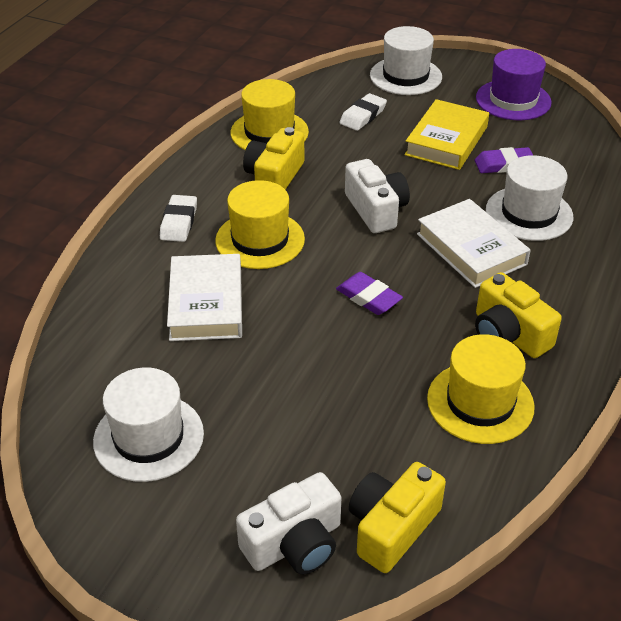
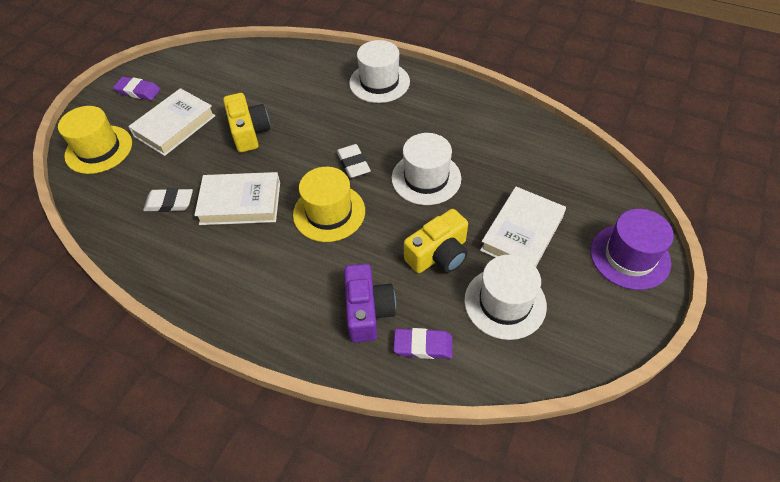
purple camera: none = 0 -> [344,264,396,343] = 1
white book: [167,254,242,341] [417,199,531,288] = 2 -> [128,88,215,156] [194,172,280,225] [480,187,566,267] = 3
white camera: [236,472,341,575] [345,159,410,233] = 2 -> none = 0
yellow book: [405,99,489,170] = 1 -> none = 0
yellow camera: [243,127,304,190] [349,462,446,573] [475,272,562,358] = 3 -> [223,93,270,153] [404,209,468,273] = 2
yellow hat: [215,180,305,269] [231,79,309,150] [427,334,535,444] = 3 -> [58,106,132,174] [293,167,365,242] = 2

